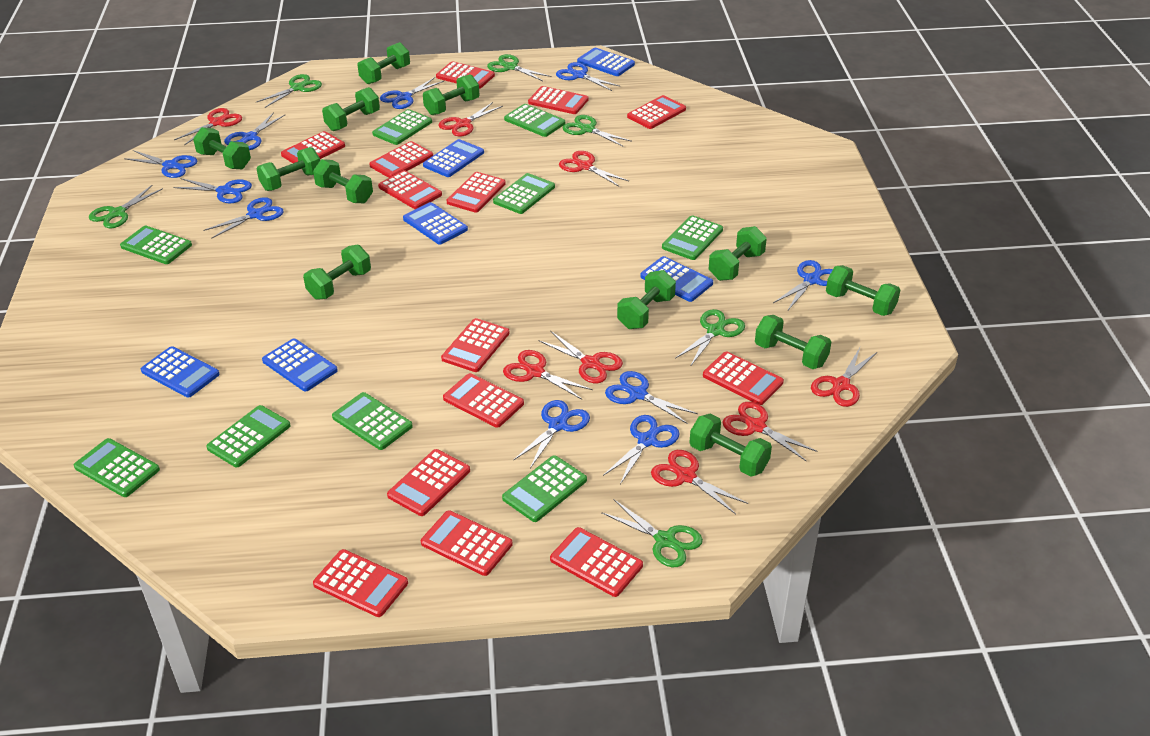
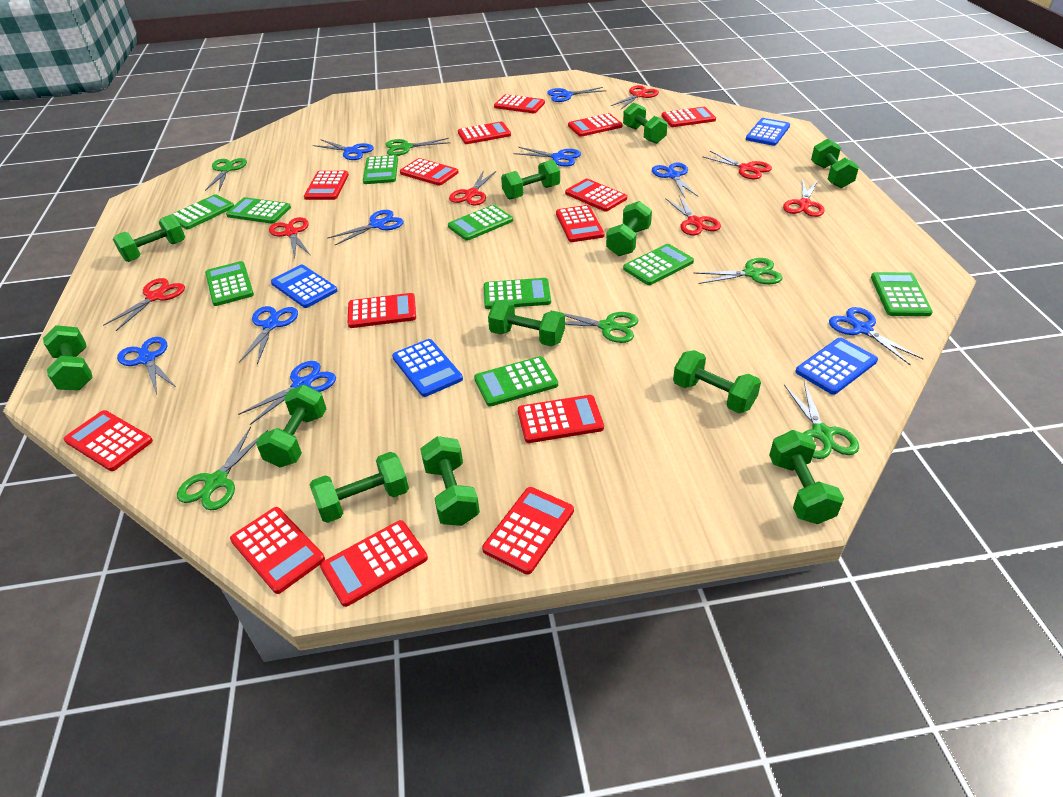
blue calculator: [141,346,220,398] [262,338,338,392] [403,202,468,245] [423,139,484,177] [577,48,635,76] [640,256,713,302] = 6 -> [271,265,338,308] [392,339,463,397] [746,118,790,146] [795,337,878,395] = 4
blue scissors: [124,150,198,178] [173,178,252,203] [203,197,284,239] [224,112,285,150] [380,77,444,109] [513,400,590,468] [556,62,619,91] [603,415,680,484] [605,371,698,424] [773,260,833,310] = 10 -> [117,337,177,395] [238,361,336,425] [239,306,298,364] [313,139,374,160] [327,210,404,245] [514,147,581,167] [547,87,607,102] [652,163,699,198] [829,307,924,366] = 9
red scissors: [174,108,242,146] [438,102,503,137] [503,350,593,400] [538,331,623,383] [559,151,629,187] [651,450,748,514] [722,402,817,461] [811,348,877,407] = 8 -> [103,278,185,331] [269,217,310,258] [449,170,496,206] [611,85,659,110] [665,195,721,235] [702,151,772,179] [783,179,825,217] = 7

